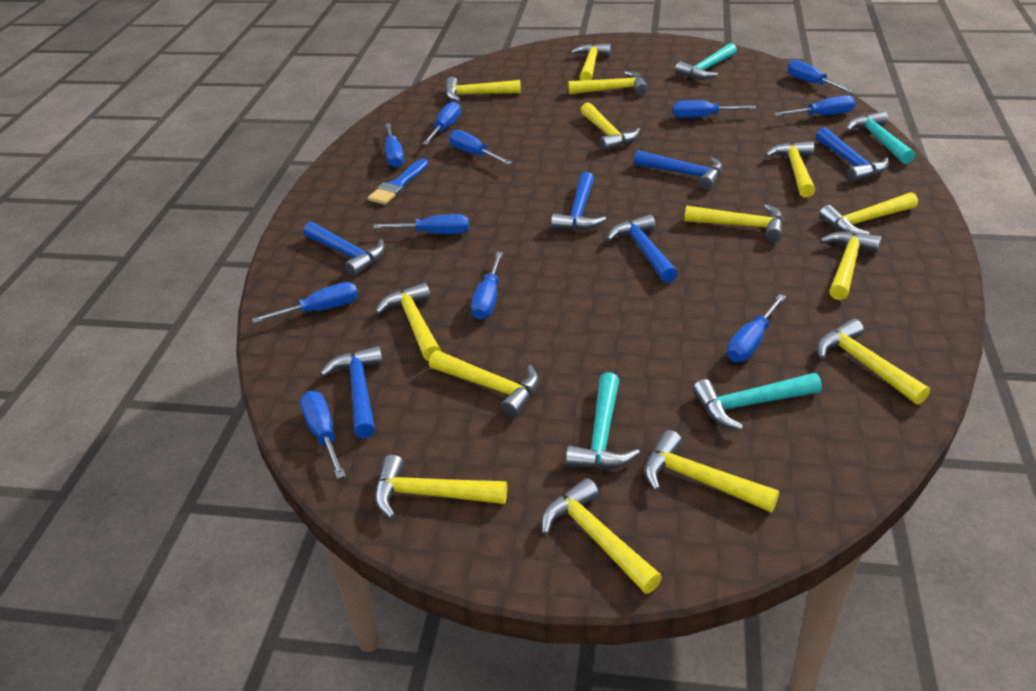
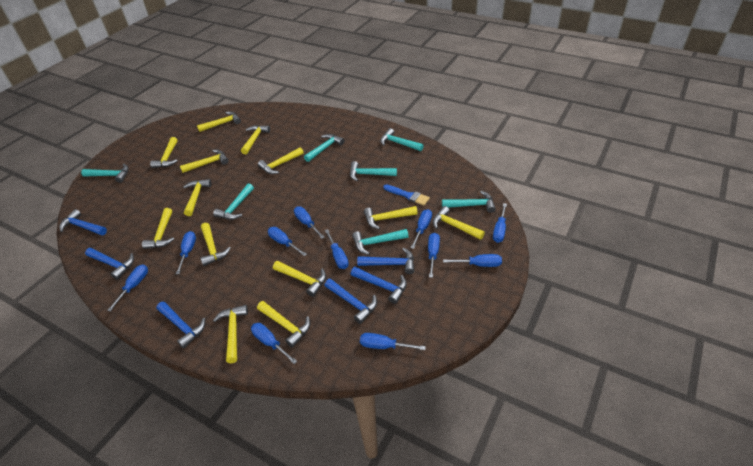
turquoise hammer: [566,372,640,469] [675,43,737,79] [693,373,822,430] [846,111,915,164] = 4 -> [81,164,129,183] [213,183,254,220] [304,134,344,162] [350,161,397,181] [352,229,409,255] [380,128,424,151] [442,191,496,213] = 7
yellow hammer: [375,283,442,361] [375,455,507,519] [429,350,539,418] [445,77,521,102] [541,478,662,594] [568,71,648,95] [571,43,611,80] [581,102,640,151] [644,430,779,512] [684,204,783,242] [765,141,815,197] [817,319,930,404] [819,192,918,236] [820,232,881,300] = 14 -> [142,208,174,249] [150,137,178,168] [180,150,228,173] [183,179,212,216] [197,111,241,132] [201,223,231,266] [213,305,248,363] [241,125,270,154] [257,301,311,348] [258,147,304,174] [273,261,326,297] [364,206,418,229] [432,206,485,240] = 13

